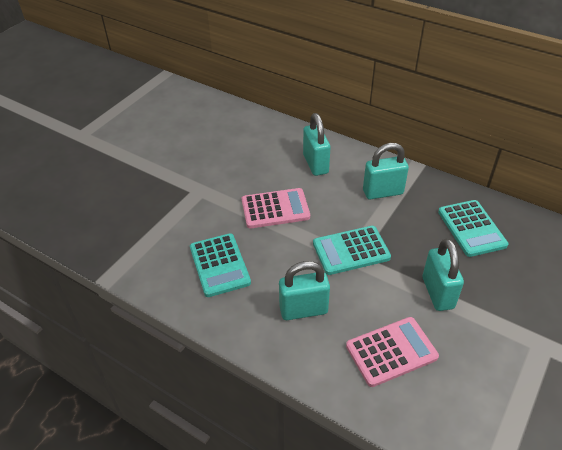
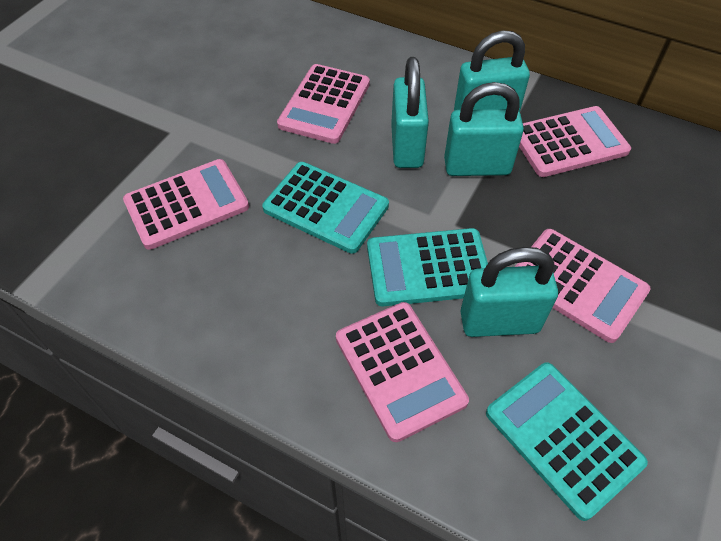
pink calculator: [242,188,310,228] [346,317,439,387] = 2 -> [123,159,249,250] [277,64,370,144] [336,302,469,442] [515,229,651,343] [519,106,631,177] = 5

